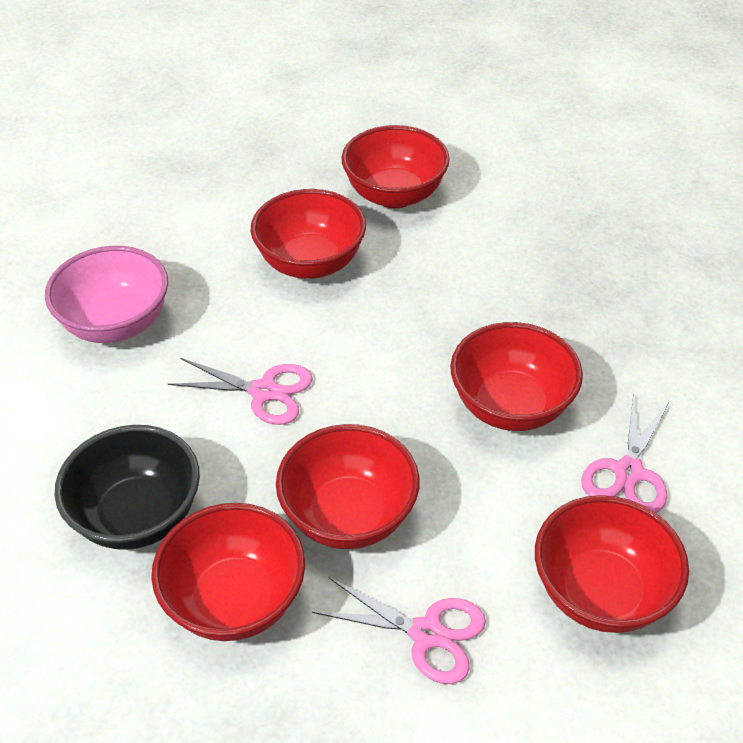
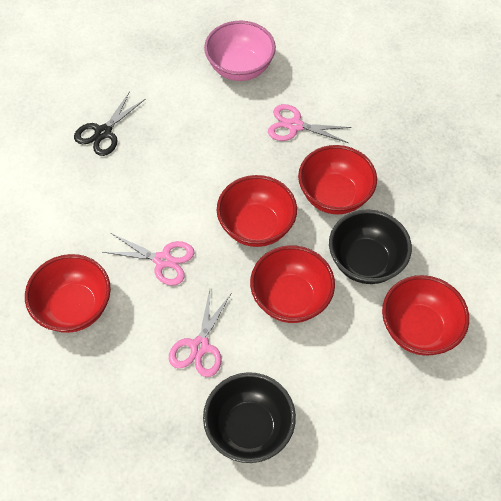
black bowl: [54,425,200,550] = 1 -> [203,372,296,463] [329,209,412,284] = 2
black scissors: none = 0 -> [74,91,145,156] = 1
red bowl: [151,503,305,641] [251,189,366,279] [276,424,420,549] [341,125,450,208] [450,322,583,431] [535,495,689,633] = 6 -> [25,254,111,333] [217,175,297,247] [250,245,335,323] [298,145,377,215] [382,275,469,356] = 5

